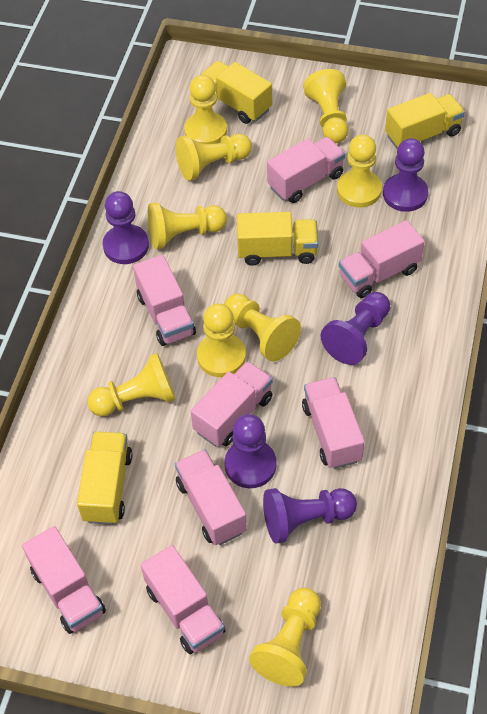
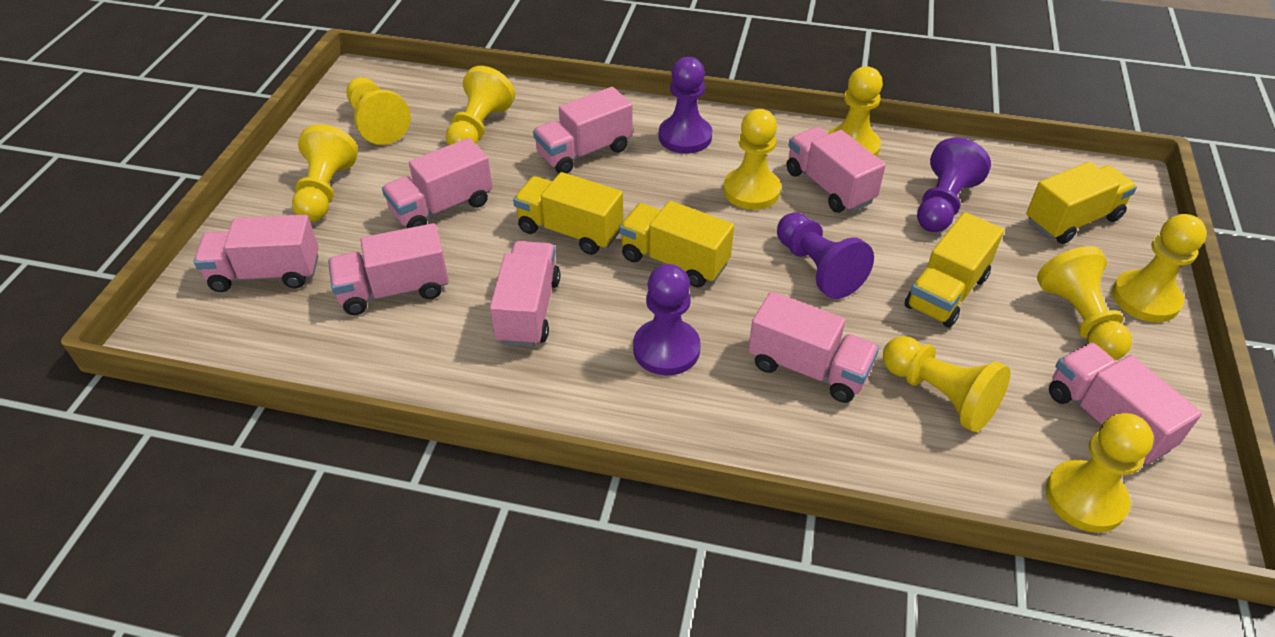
purple pawn: [103,191,149,264] [225,414,276,488] [263,488,357,544] [320,292,390,365] [383,138,428,212] = 5 -> [633,264,701,375] [659,57,712,154] [777,212,874,299] [917,138,991,232] = 4

